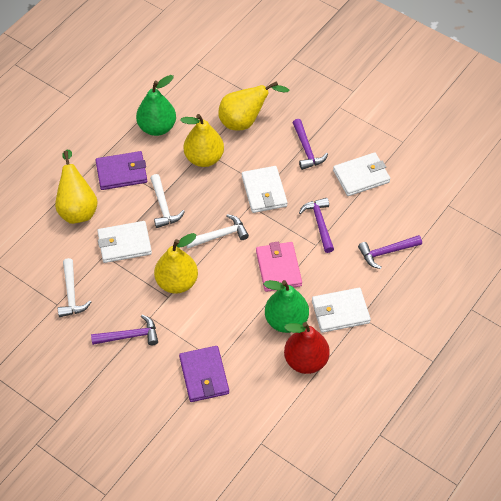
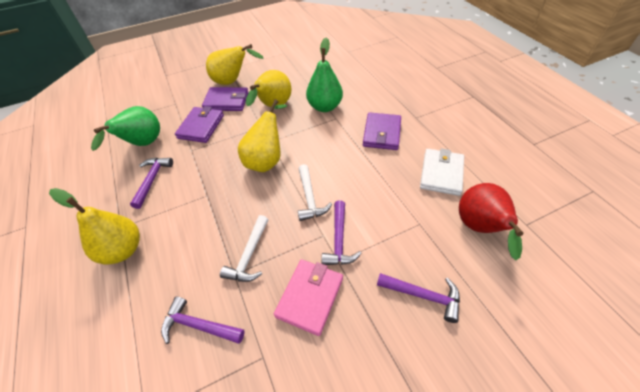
purple wallet: [96,151,147,190] [179,346,229,402] = 2 -> [175,106,224,143] [202,87,249,111] [363,112,401,150] = 3
white hammer: [58,258,91,317] [150,174,185,228] [186,214,249,248] = 3 -> [220,215,269,282] [298,164,332,221] = 2
white wallet: [97,221,152,263] [242,166,287,213] [312,288,371,333] [333,152,390,196] = 4 -> [420,148,464,196] = 1

